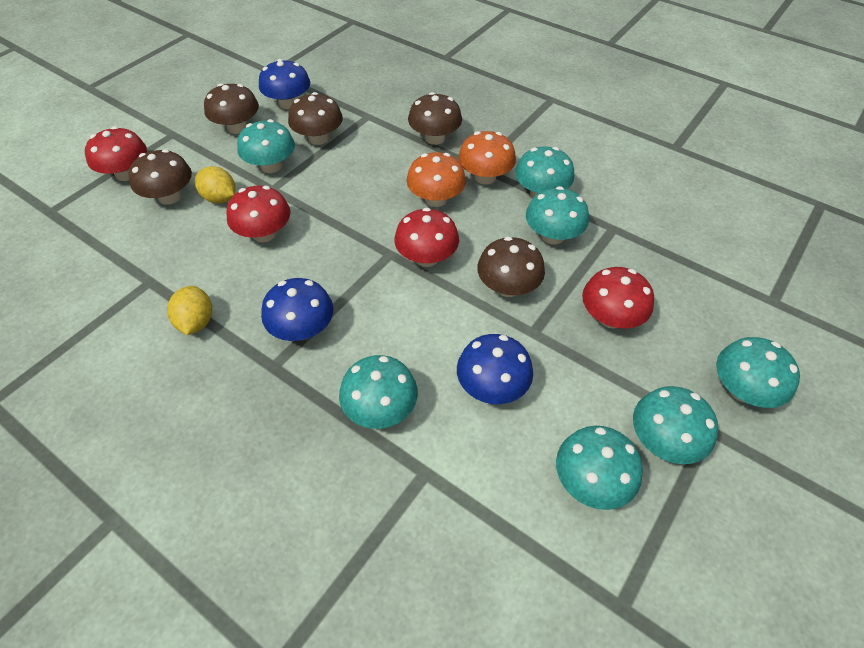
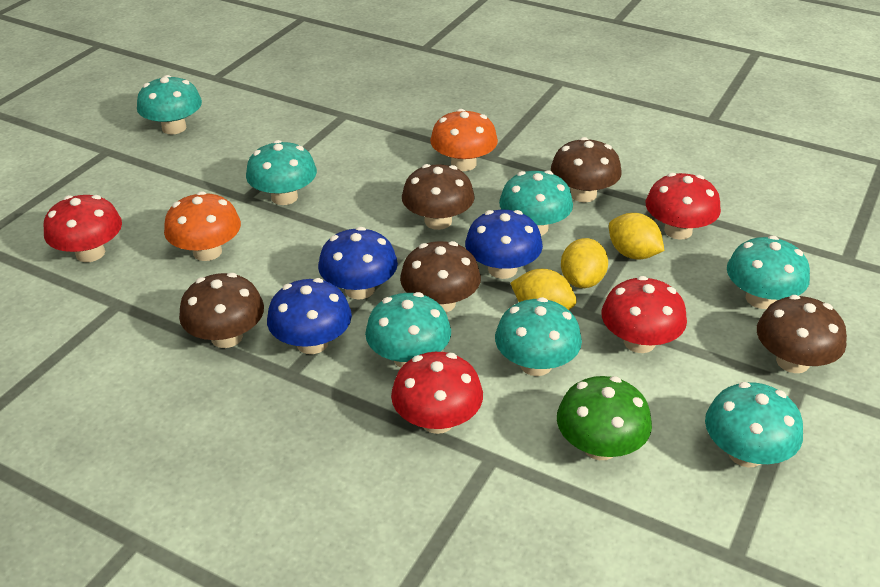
green mushroom: none = 0 -> [557,376,652,460] = 1
yellow lemon: [167,286,212,335] [195,166,236,203] = 2 -> [510,269,577,310] [561,238,608,288] [609,213,664,260] = 3

